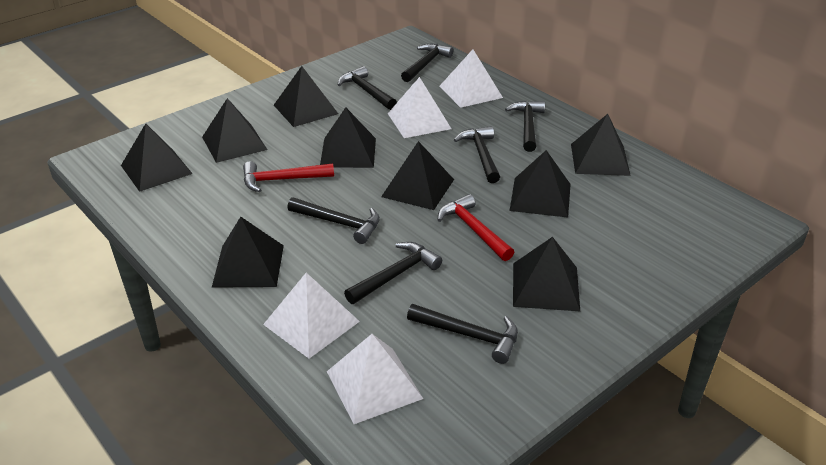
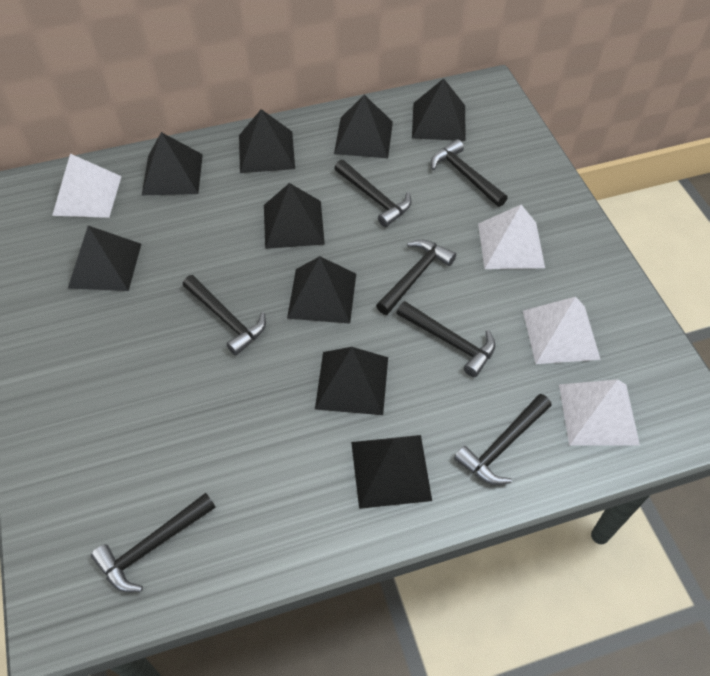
red hammer: [243,161,334,192] [438,194,514,261] = 2 -> none = 0

